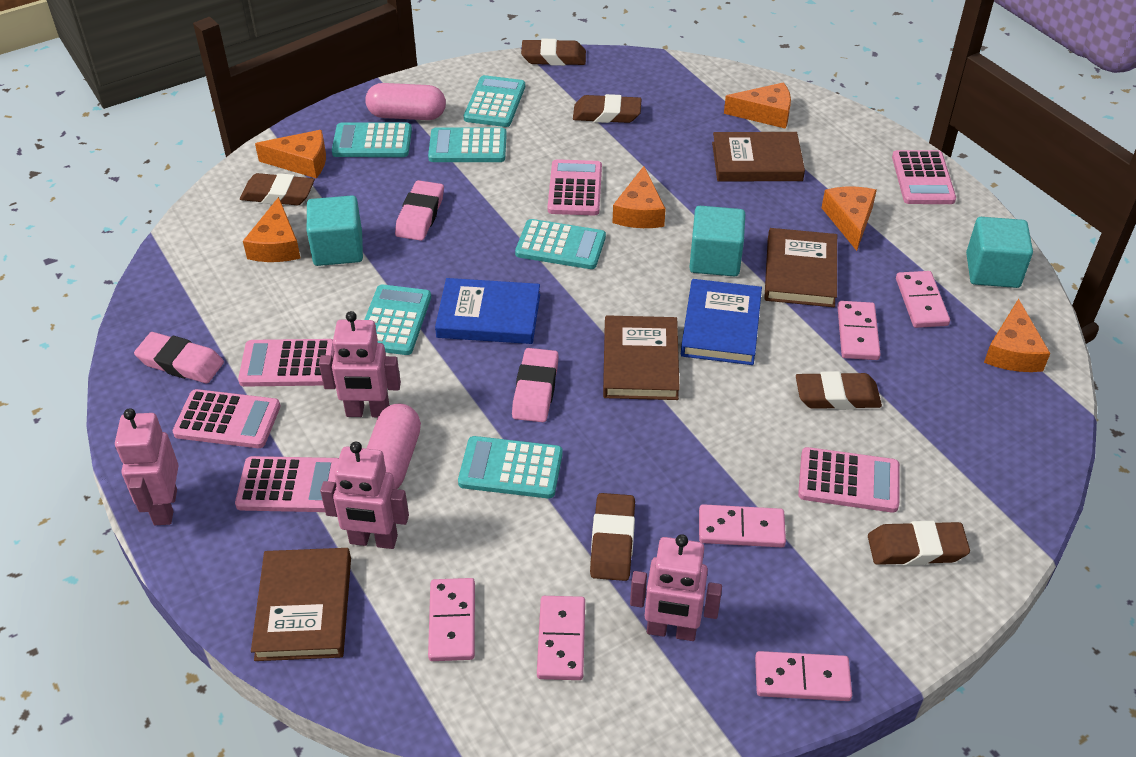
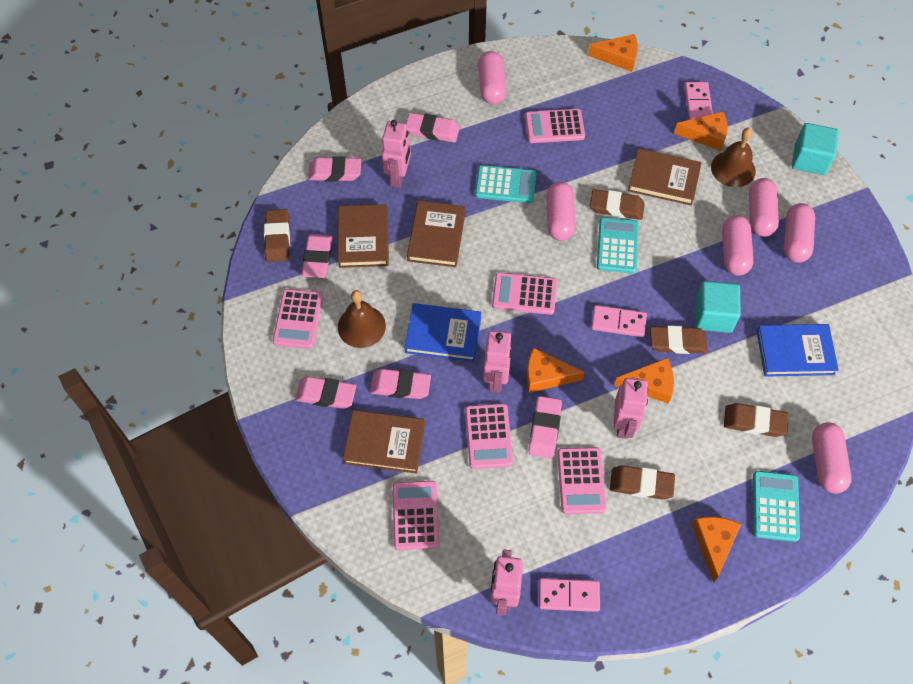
brown bell: none = 0 -> [338,290,386,348] [711,128,756,187] = 2
brown eraser: [240,173,315,205] [521,39,586,66] [573,94,641,123] [590,493,635,581] [796,371,882,410] [868,521,970,566] = 6 -> [264,209,290,262] [590,189,645,220] [610,465,675,499] [650,325,708,354] [724,403,788,437] = 5
orange cheese: [243,197,300,262] [255,130,326,178] [613,166,666,228] [724,82,791,129] [822,187,877,251] [984,299,1050,372] = 6 -> [526,348,584,393] [588,34,638,72] [614,358,674,404] [674,112,727,151] [692,517,741,583] = 5
pink capsule: [365,83,446,120] [366,404,421,489] = 2 -> [478,51,507,104] [546,182,575,241] [722,215,754,276] [749,178,779,237] [784,203,815,263] [812,422,852,494] = 6
pink domino: [428,578,475,661] [537,596,585,680] [699,504,786,548] [755,651,852,701] [837,301,881,360] [896,271,950,328] = 6 -> [539,578,600,612] [591,305,647,337] [684,82,713,120] = 3
pink eraser: [134,332,224,383] [395,180,444,241] [512,348,559,422] = 3 -> [295,376,356,409] [302,234,332,278] [308,156,361,182] [370,369,431,399] [406,113,460,142] [529,396,562,459] = 6
turquoise calculator: [332,123,412,157] [364,284,431,355] [428,127,507,162] [458,436,563,499] [464,75,525,127] [515,219,606,269] = 6 -> [475,165,537,203] [597,217,639,274] [753,471,800,542] = 3
turquoise cube: [307,195,363,266] [689,206,745,276] [966,217,1033,288] = 3 -> [695,281,741,333] [792,123,839,175] = 2

